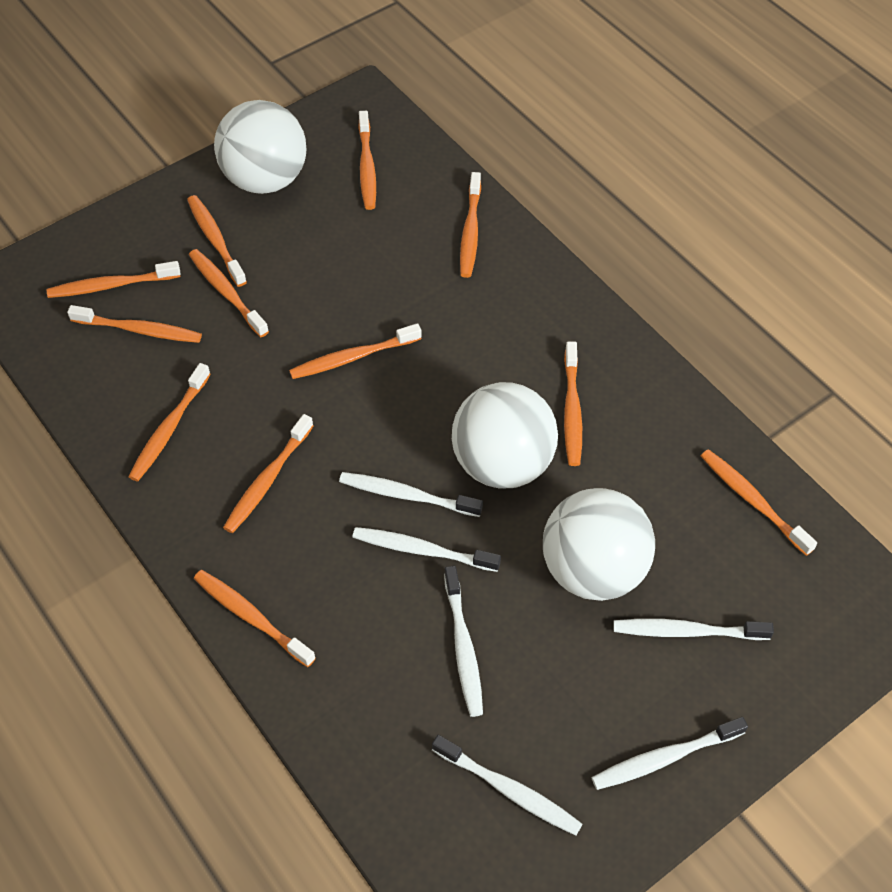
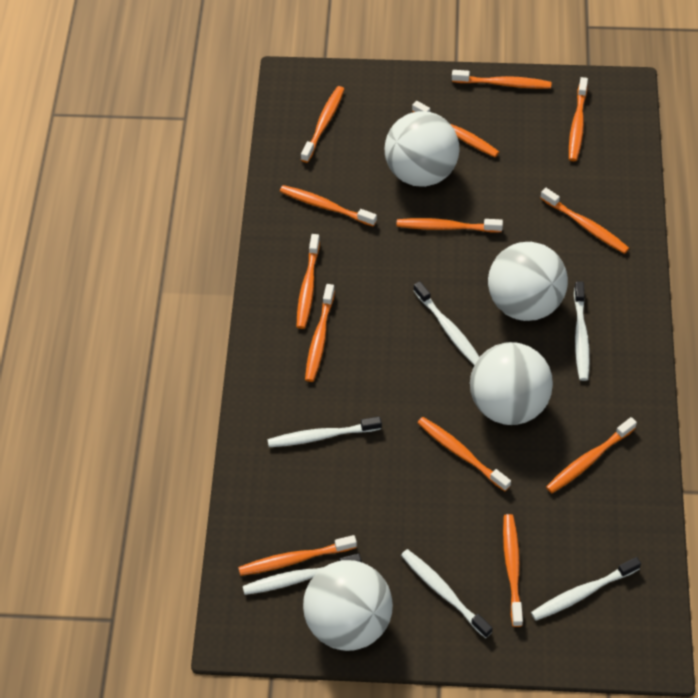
orange toothbrush: [47,261,181,298] [67,305,202,343] [128,363,211,482] [187,195,247,287] [189,249,269,337] [194,570,316,667] [223,414,313,533] [289,323,422,379] [358,111,376,210] [460,172,481,278] [564,341,582,466] [701,449,817,556] = 12 -> [238,535,357,576] [280,185,377,227] [297,234,320,329] [301,86,344,163] [305,284,335,382] [396,218,503,233] [412,101,499,157] [418,417,511,491] [452,70,551,89] [503,514,523,627] [540,188,629,254] [546,417,637,493] [569,77,588,161] = 13
white ball: [214,100,306,194] [452,382,558,489] [543,488,655,601] = 3 -> [303,560,393,651] [385,111,459,187] [470,342,553,425] [488,242,568,321] = 4

